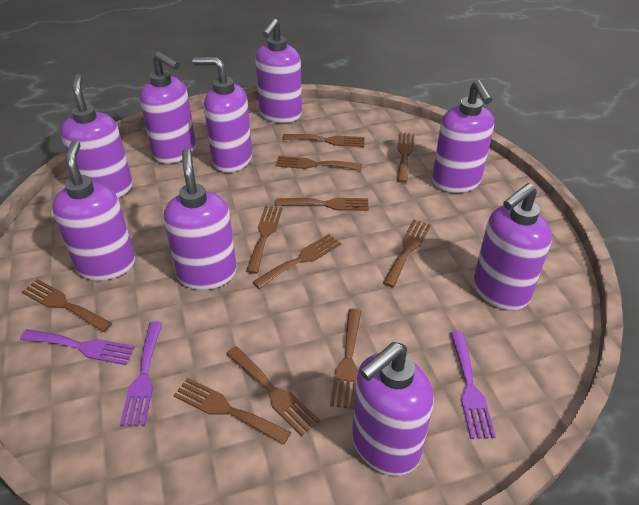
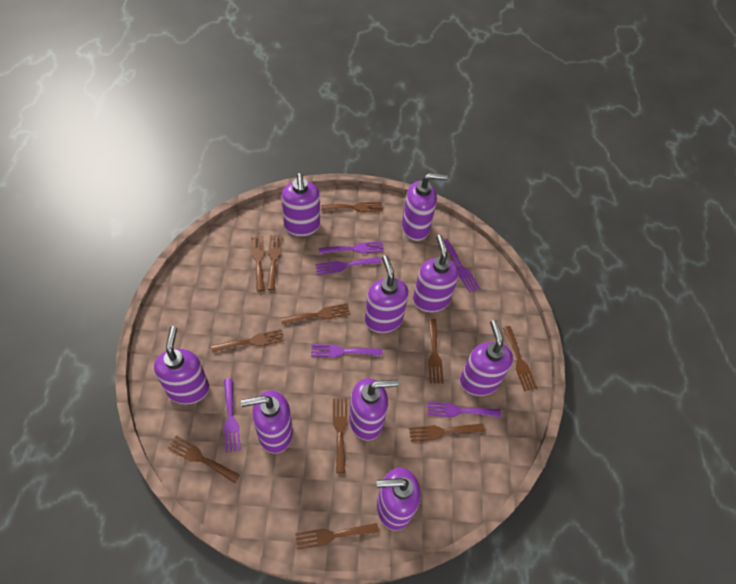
purple fork: [20,329,135,365] [120,322,162,426] [450,331,496,439] = 3 -> [224,378,241,452] [311,344,382,358] [316,257,381,275] [319,241,384,254] [427,402,501,417] [444,239,480,293] = 6

